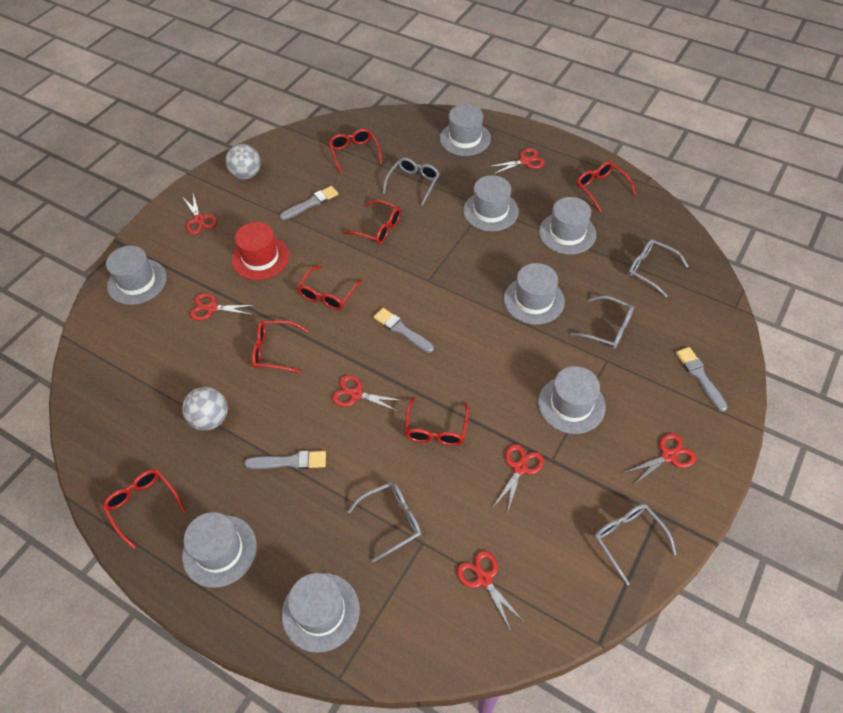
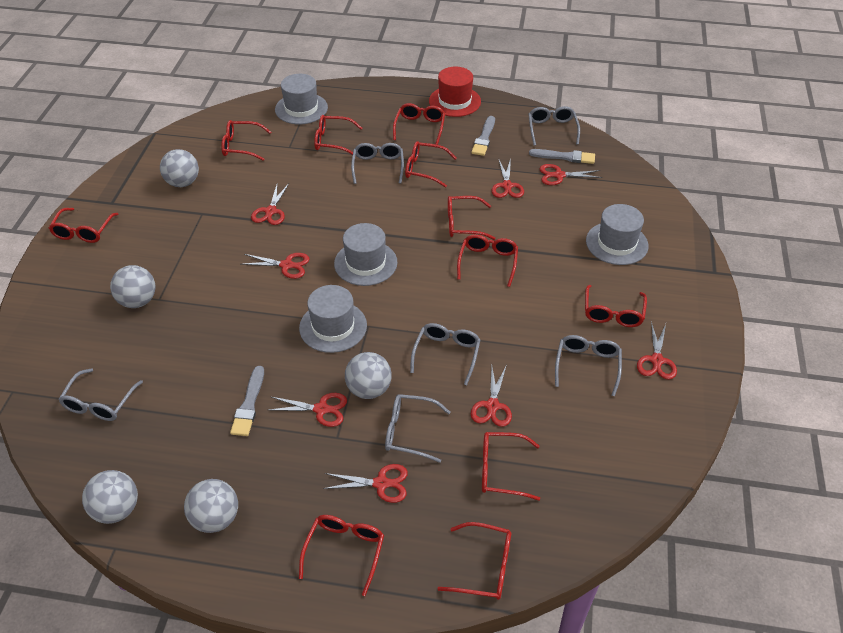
grey ball: [182,387,228,430] [226,144,261,179] = 2 -> [82,470,138,524] [110,265,156,308] [160,149,199,187] [184,479,238,533] [345,352,392,399] = 5
grey brush: [244,451,326,469] [280,186,338,220] [374,308,434,353] [676,347,727,412] = 4 -> [230,366,264,436] [471,116,495,156] [529,149,595,164] = 3
grey glasses: [347,482,421,562] [383,158,440,206] [570,296,634,349] [594,504,676,586] [628,239,689,298] = 5 -> [58,368,143,421] [351,143,404,184] [385,394,450,463] [410,323,480,385] [529,106,580,146] [555,335,622,396] = 6
grey hat: [106,246,167,305] [182,512,257,588] [282,573,360,653] [440,104,491,156] [463,175,519,231] [504,263,565,325] [538,366,606,434] [539,197,596,255] = 8 -> [275,74,328,124] [299,285,367,353] [334,223,397,286] [586,204,649,265] = 4
red glasses: [102,469,186,549] [252,320,308,373] [297,266,363,310] [329,129,382,174] [343,200,401,244] [405,397,469,446] [576,161,636,213] = 7 -> [49,208,118,243] [221,120,271,161] [299,515,384,596] [314,115,362,156] [393,103,445,145] [405,141,457,188] [437,522,511,600] [448,196,495,240] [457,235,518,287] [482,432,540,501] [585,285,647,327] = 11
red scissors: [182,194,217,234] [189,293,256,320] [332,375,404,412] [457,551,525,631] [488,148,545,175] [494,444,544,514] [624,433,696,484] = 7 -> [243,253,310,279] [251,184,289,225] [269,393,347,427] [323,464,408,503] [471,367,512,427] [491,158,524,198] [540,164,602,185] [637,321,677,380] = 8

